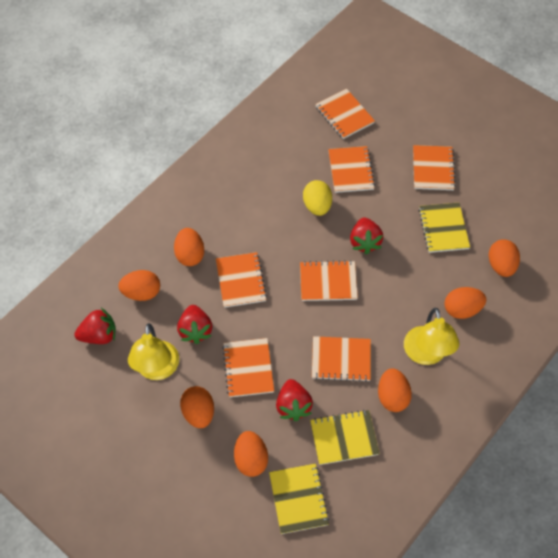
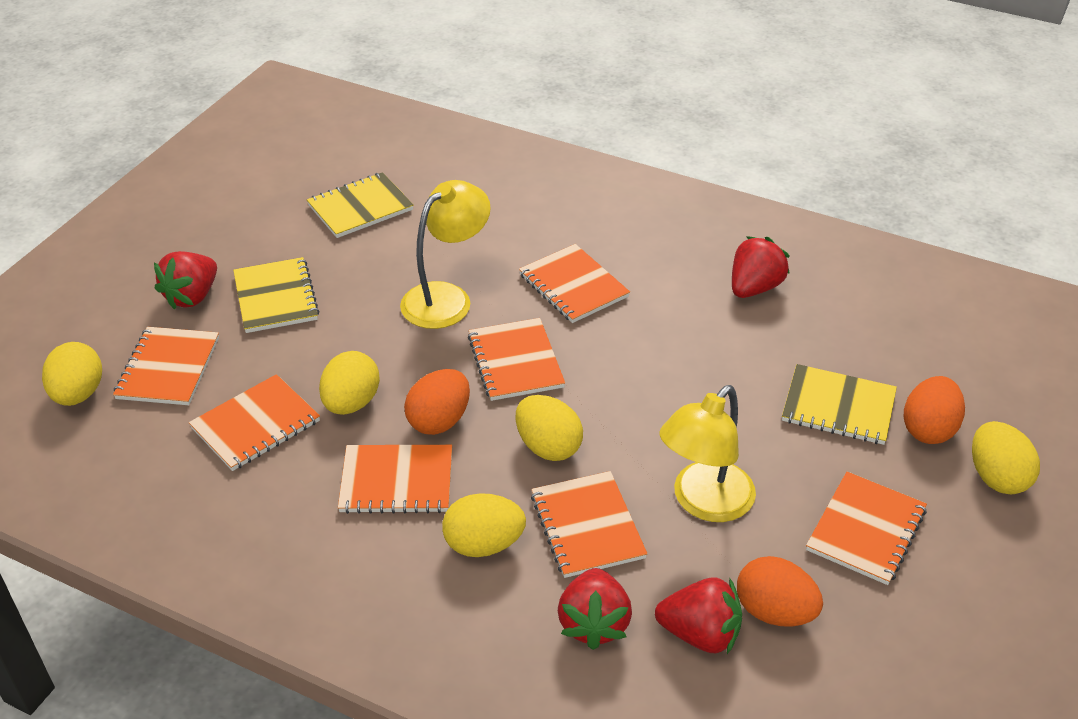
orange egg: [118,270,160,301] [174,228,204,266] [180,386,214,428] [234,431,268,477] [378,368,412,412] [444,287,487,319] [489,239,520,277] = 7 -> [404,369,470,435] [737,556,823,627] [904,376,965,444] = 3
yellow egg: [303,180,332,216] = 1 -> [42,342,102,406] [319,351,380,415] [442,493,526,557] [516,395,583,461] [972,421,1040,494] = 5

